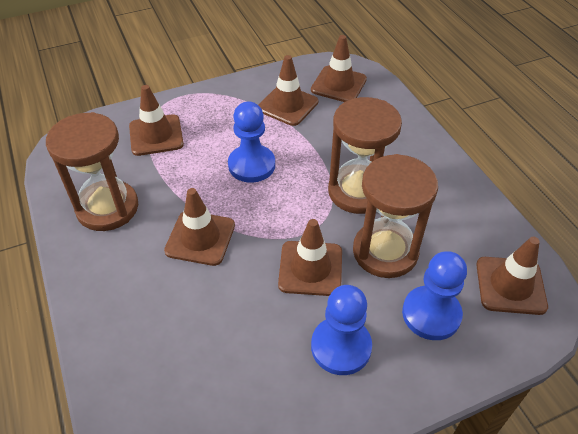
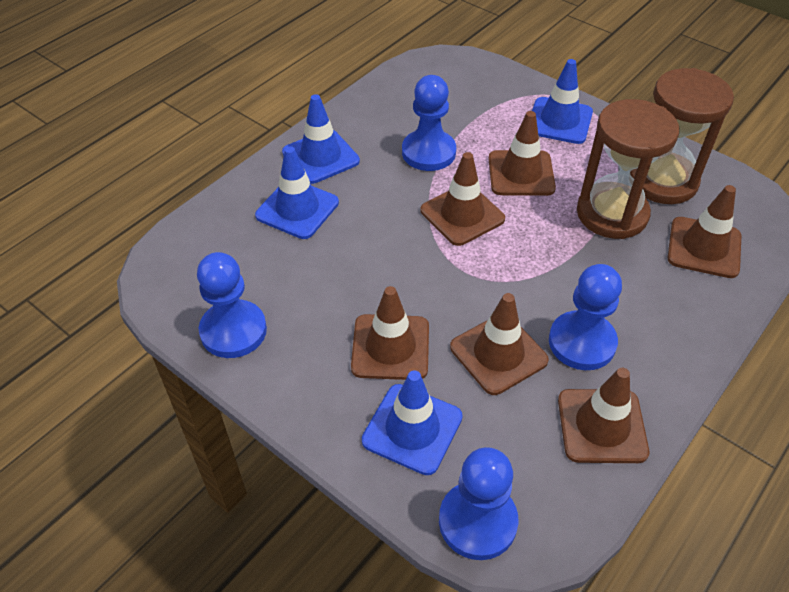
blue pawn: [228,101,275,183] [311,285,372,375] [402,251,467,340] = 3 -> [197,252,267,358] [402,75,456,171] [439,447,518,560] [549,264,622,370] = 4
blue traffic cone: none = 0 -> [255,146,339,239] [282,94,360,184] [362,370,463,475] [532,59,593,144] = 4
brown hourglass: [46,112,138,231] [328,97,402,214] [353,154,438,278] = 3 -> [577,99,679,239] [630,68,734,204] = 2

